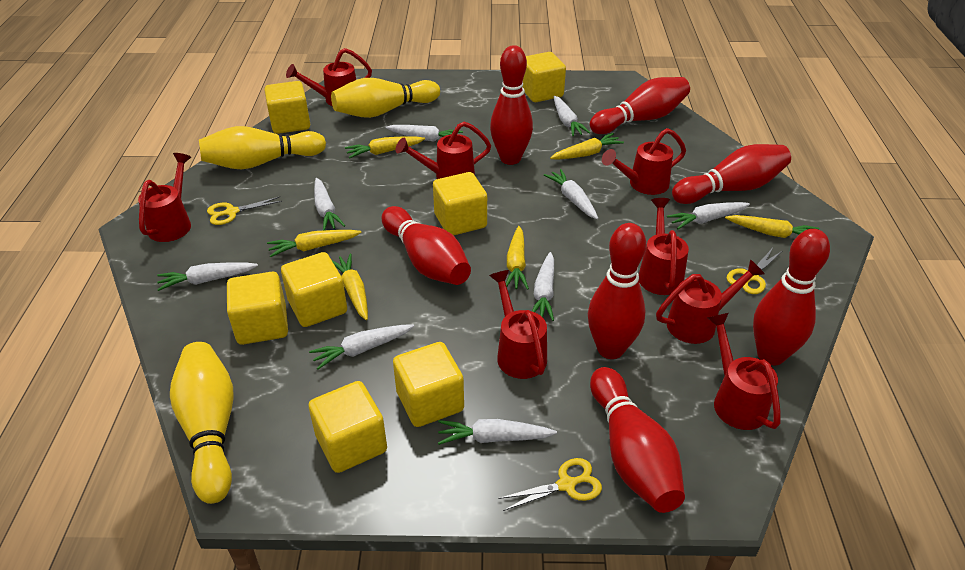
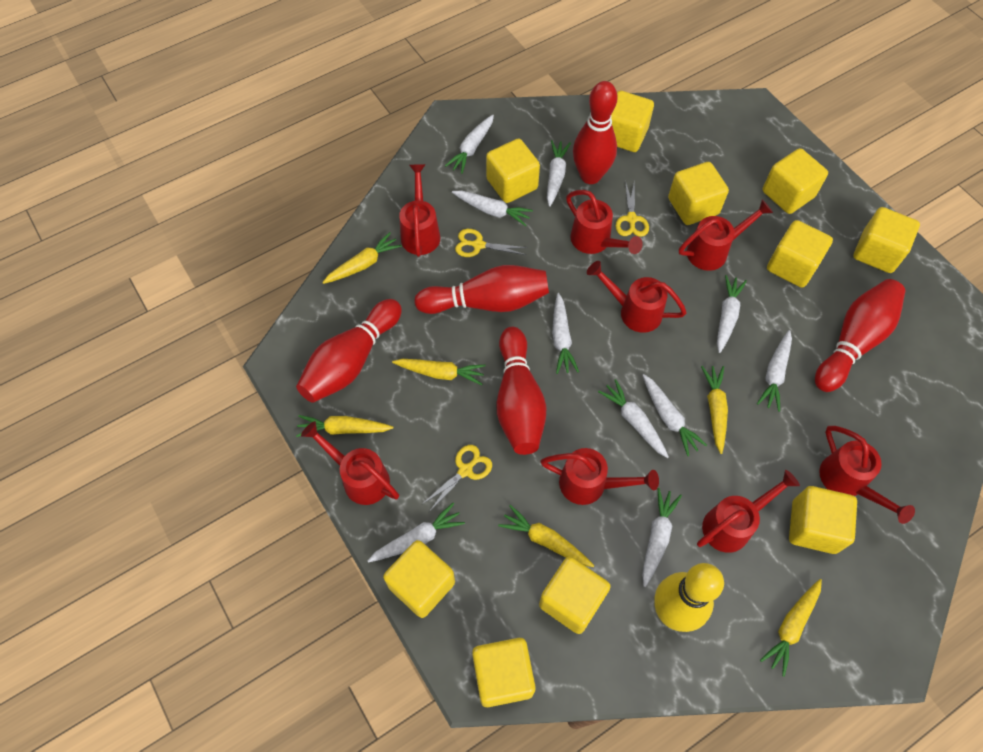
red bowling pin: [382,206,471,285] [490,45,533,165] [588,223,646,359] [590,77,690,134] [590,367,685,513] [672,144,791,204] [753,229,830,365] = 7 -> [296,299,402,403] [414,265,549,314] [497,327,546,455] [573,81,618,184] [815,279,906,392] = 5
white carrot: [157,262,258,291] [309,324,414,369] [314,178,345,231] [385,125,463,141] [438,419,557,445] [532,252,554,321] [544,169,598,219] [554,96,590,136] [667,202,750,229] = 9 -> [367,503,465,562] [445,115,494,174] [452,190,533,226] [547,140,571,207] [552,293,579,374] [598,379,669,458] [642,488,682,587] [643,374,707,456] [717,275,747,353] [757,330,792,412] = 10
yellow bowling pin: [170,342,234,504] [199,126,326,169] [331,78,440,118] = 3 -> [654,563,724,632] = 1
yellow cube: [227,272,288,345] [265,81,310,134] [281,252,347,327] [309,381,387,473] [393,342,464,427] [433,172,487,235] [523,52,566,102] = 7 -> [383,540,455,618] [472,638,536,707] [486,138,540,203] [539,557,611,634] [611,91,654,152] [668,162,729,225] [762,148,828,214] [767,220,833,288] [789,486,857,554] [853,207,920,273] = 10

